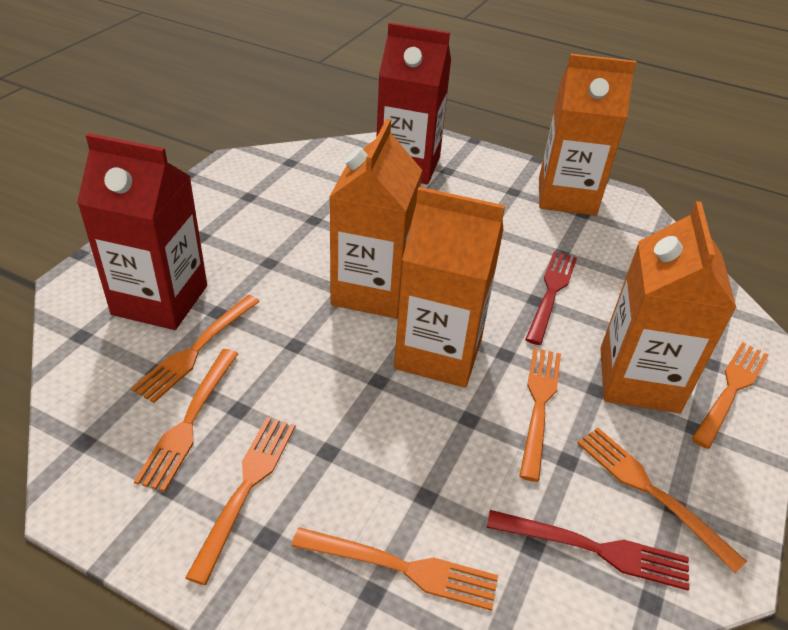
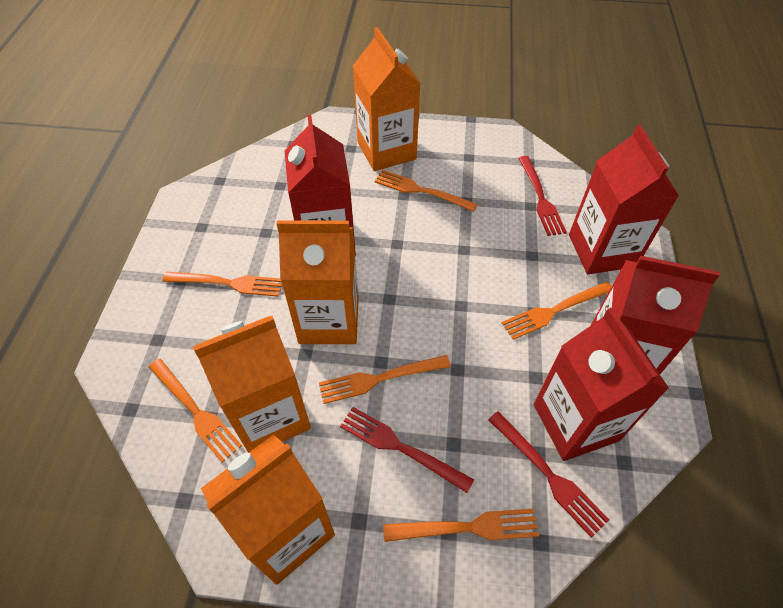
orange fork: [131,295,260,403] [134,349,238,492] [185,417,296,585] [291,527,498,611] [519,348,561,482] [577,428,747,573] [692,342,768,449] = 7 -> [149,358,242,462] [162,272,282,297] [319,355,451,404] [374,170,478,212] [383,508,539,542] [502,282,612,340] = 6
red carton: [77,133,207,330] [376,22,451,184] = 2 -> [285,115,356,257] [534,308,669,461] [569,125,679,274] [591,256,720,374] = 4
red fork: [487,510,690,590] [525,251,577,345] = 2 -> [340,407,474,493] [488,411,609,538] [518,156,567,236] = 3

